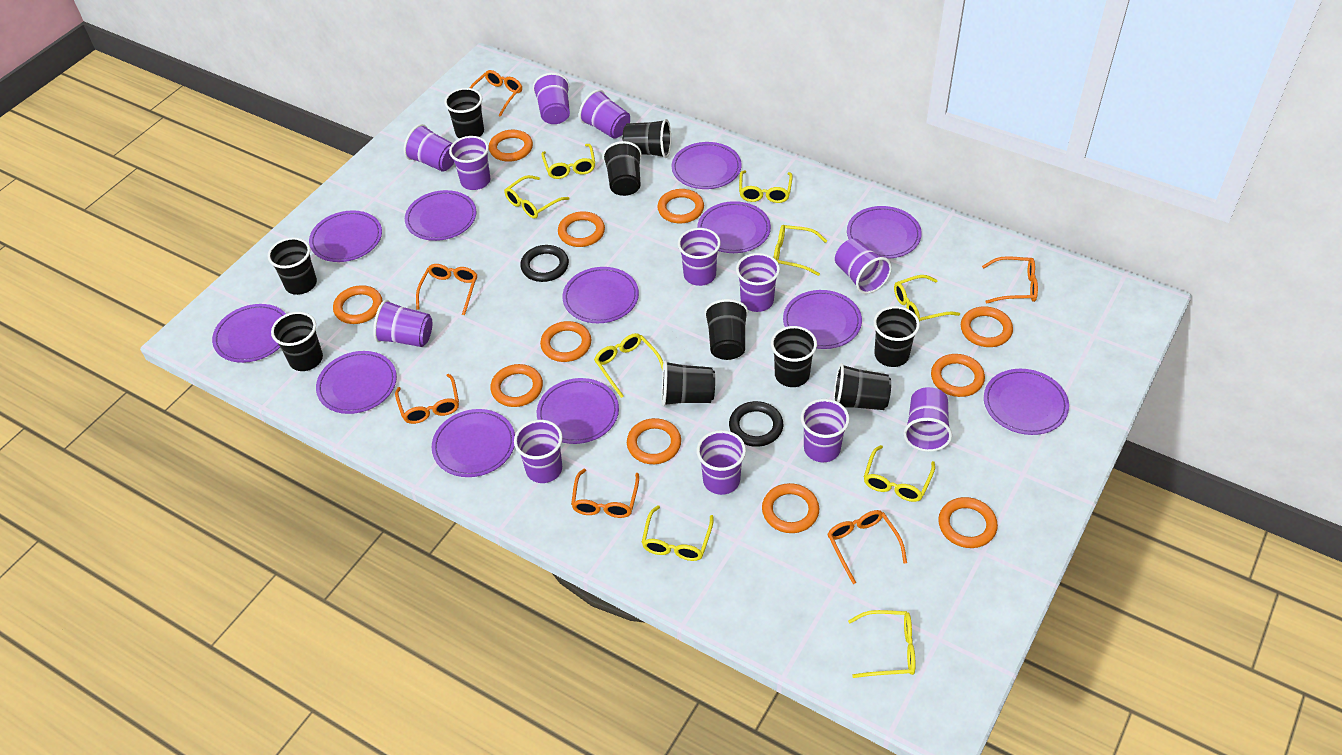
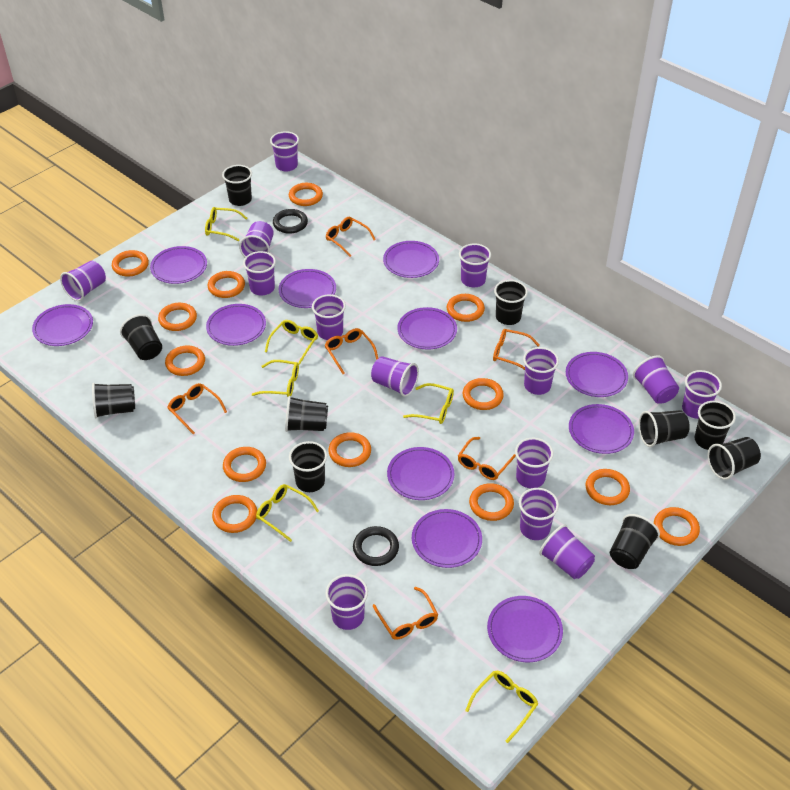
orange ring: [333,285,383,324] [489,130,533,162] [490,364,543,407] [540,321,591,362] [558,211,605,247] [627,418,681,464] [657,189,704,223] [762,483,819,533] [931,354,985,397] [938,497,998,548] [961,307,1013,347] = 11 -> [112,250,149,277] [158,303,197,331] [165,345,205,376] [208,271,245,298] [212,495,257,533] [223,447,266,482] [289,183,323,206] [328,432,371,467] [447,294,485,322] [463,378,504,410] [469,483,514,521] [586,469,630,505] [654,507,700,546] = 13
purple cup: [373,300,432,347] [404,124,454,172] [449,136,490,190] [514,420,563,483] [533,73,570,124] [579,89,630,139] [678,228,721,286] [697,430,746,495] [736,253,780,312] [801,399,850,462] [835,239,892,294] [903,387,952,452] = 12 -> [60,261,106,301] [239,221,274,257] [243,251,276,295] [270,131,299,171] [312,294,346,340] [326,574,368,630] [371,356,419,397] [459,243,491,287] [515,438,554,488] [519,488,559,540] [523,347,559,395] [539,524,595,579] [633,355,679,404] [682,370,722,419] = 14
purple plate: [212,304,286,363] [309,210,382,262] [316,351,397,414] [405,190,476,241] [432,409,515,477] [537,378,619,444] [563,267,639,323] [672,142,741,189] [697,201,771,253] [783,290,862,349] [847,206,922,259] [984,369,1069,435] = 12 -> [32,304,93,346] [150,246,207,284] [206,304,266,346] [279,269,336,308] [383,241,439,278] [387,447,454,500] [397,307,457,349] [412,509,482,568] [487,596,563,662] [566,352,628,397] [569,404,634,454] = 11
yellow glasses: [505,175,570,219] [541,144,595,179] [594,333,663,398] [641,505,714,561] [739,170,793,203] [774,225,827,276] [848,610,916,678] [864,445,935,502] [894,275,960,322] = 9 -> [205,207,247,241] [252,360,299,397] [256,484,319,542] [265,320,318,365] [403,383,454,424] [465,671,538,743] = 6

